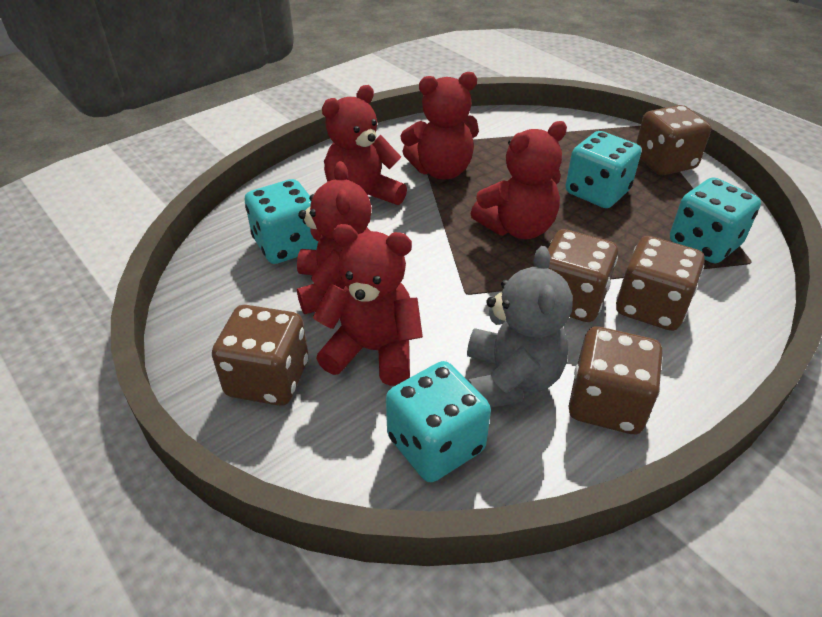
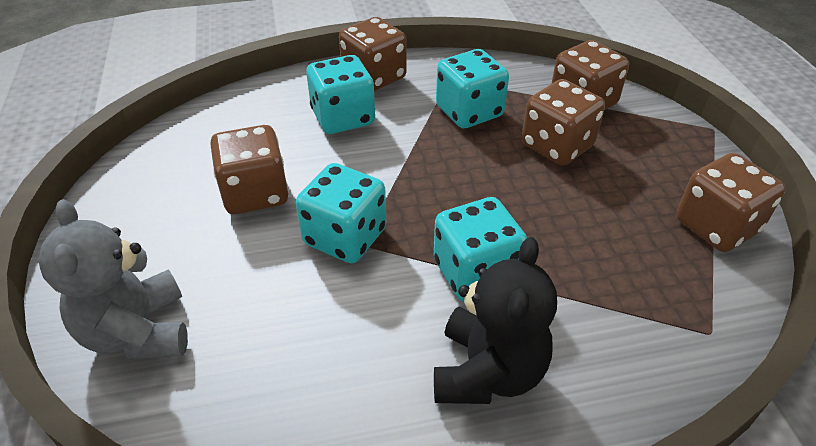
black teddy bear: none = 0 -> [434,237,557,404] = 1
red teddy bear: [297,161,372,314] [313,224,423,386] [322,85,407,205] [400,72,479,180] [470,121,567,239] = 5 -> none = 0

